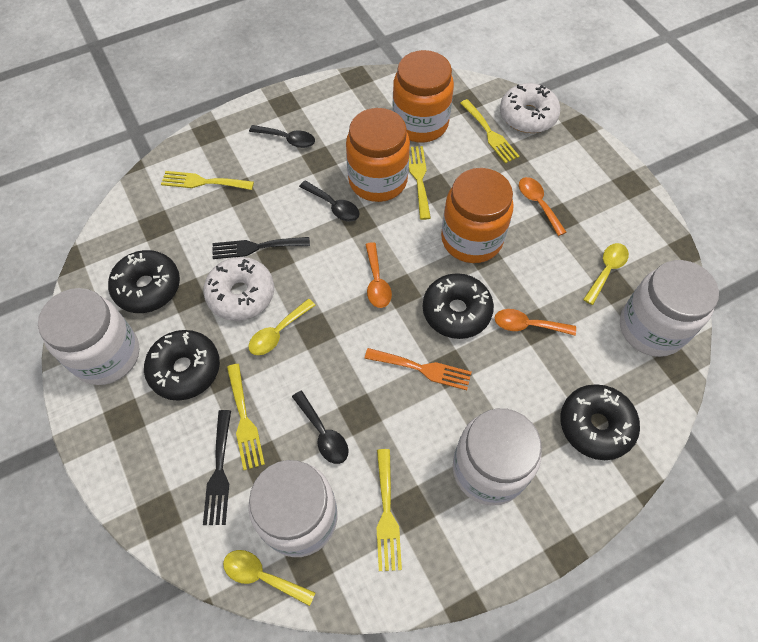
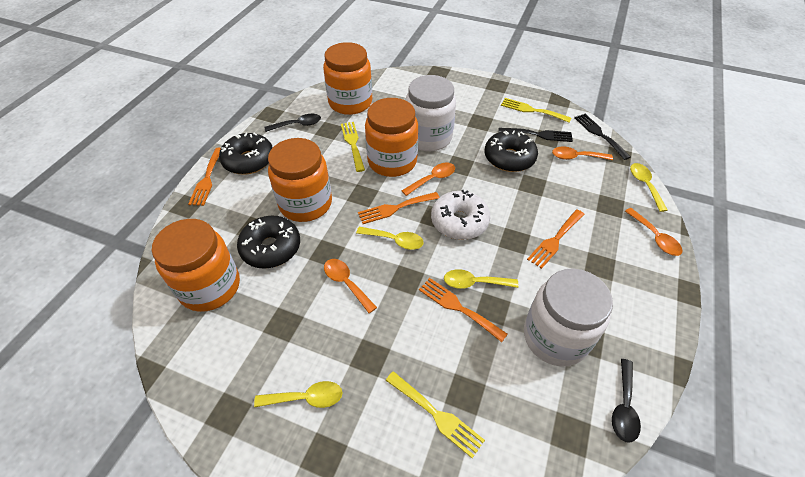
black donut: [108,250,180,313] [144,330,220,401] [423,273,494,339] [560,384,640,460] = 4 -> [219,133,273,175] [237,216,300,269] [485,130,538,172] = 3
black spoon: [249,125,315,148] [292,391,349,464] [299,181,359,222] = 3 -> [265,114,321,132] [612,359,641,443] = 2
orange fork: [364,348,471,390] = 1 -> [188,148,221,206] [358,192,439,224] [419,278,508,342] [527,210,585,269] = 4
orange jar: [346,108,410,202] [392,50,454,142] [441,168,514,263] = 3 -> [152,219,240,312] [268,138,332,222] [323,42,372,115] [365,98,418,177] = 4
orange spoon: [365,242,392,308] [494,309,576,336] [519,177,566,236] = 3 -> [324,259,377,313] [402,163,455,196] [552,146,613,160] [625,208,683,256] = 4
white donut: [203,257,274,321] [500,83,560,133] = 2 -> [431,190,490,240] = 1
white jar: [38,288,139,385] [248,460,337,557] [452,408,542,506] [620,260,719,357] = 4 -> [405,75,456,151] [524,268,613,367] = 2
yellow fork: [161,171,254,190] [227,364,265,470] [376,449,402,571] [409,146,431,220] [460,99,519,164] = 5 -> [341,122,365,172] [385,371,485,458] [501,98,571,123] = 3
yellow spoon: [223,550,315,606] [249,299,315,355] [583,243,629,305] = 3 -> [254,381,343,408] [356,227,424,250] [444,269,518,289] [630,163,668,212] = 4

